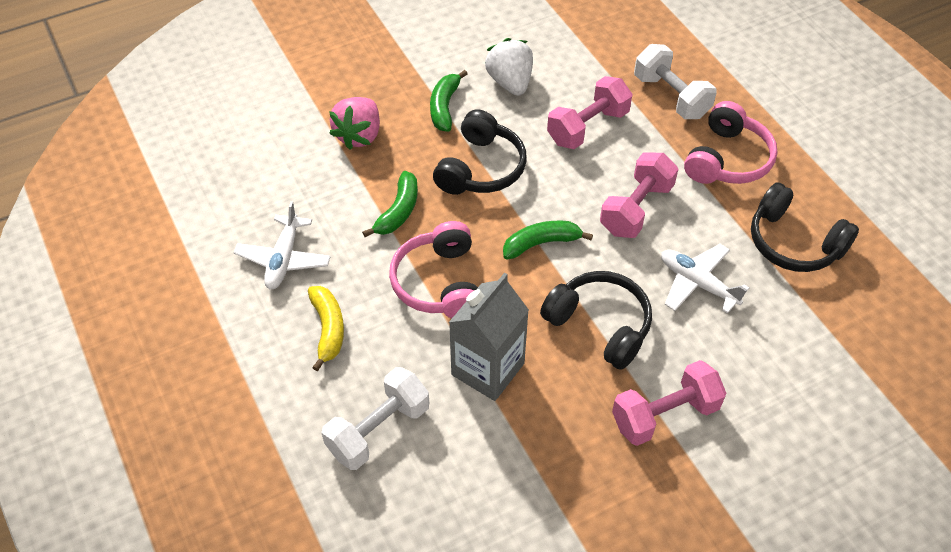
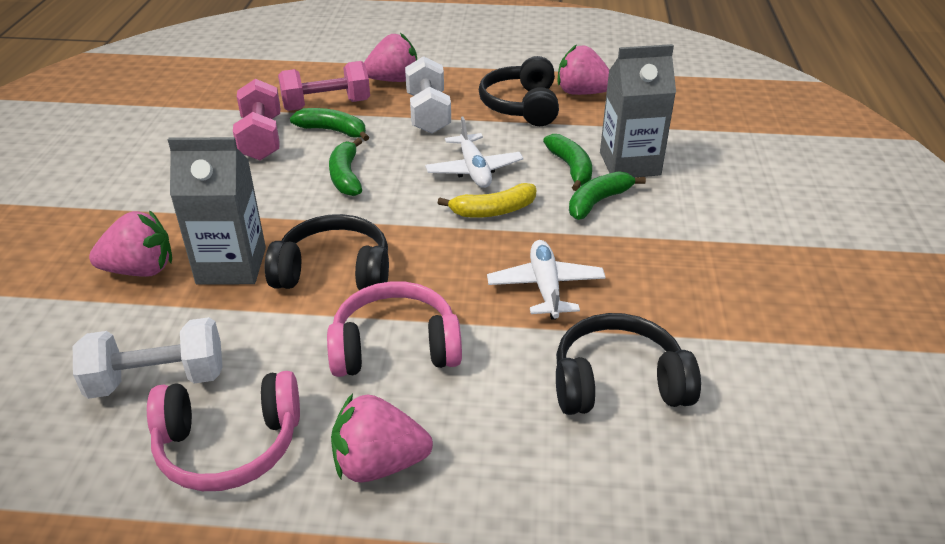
green banana: [362,171,418,237] [430,70,467,132] [503,221,593,260] = 3 -> [290,108,369,141] [329,138,362,196] [543,134,592,191] [569,171,646,220] = 4
grey carton: [449,273,529,401] = 1 -> [168,137,266,285] [600,44,676,177] = 2
pink dumbbell: [547,76,632,149] [600,152,678,238] [612,360,727,446] = 3 -> [233,79,280,160] [278,61,370,111] = 2
pink strawberry: [329,97,380,150] = 1 -> [89,210,172,277] [331,393,433,483] [364,33,417,82] [557,44,609,95] = 4
white strawberry: [485,38,533,96] = 1 -> none = 0

